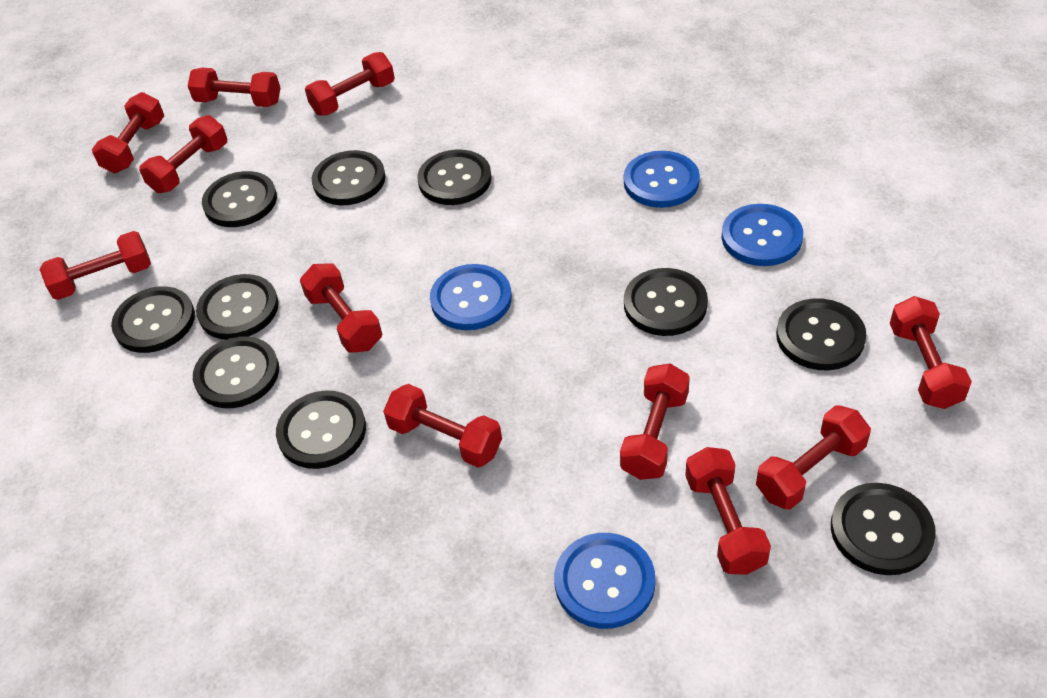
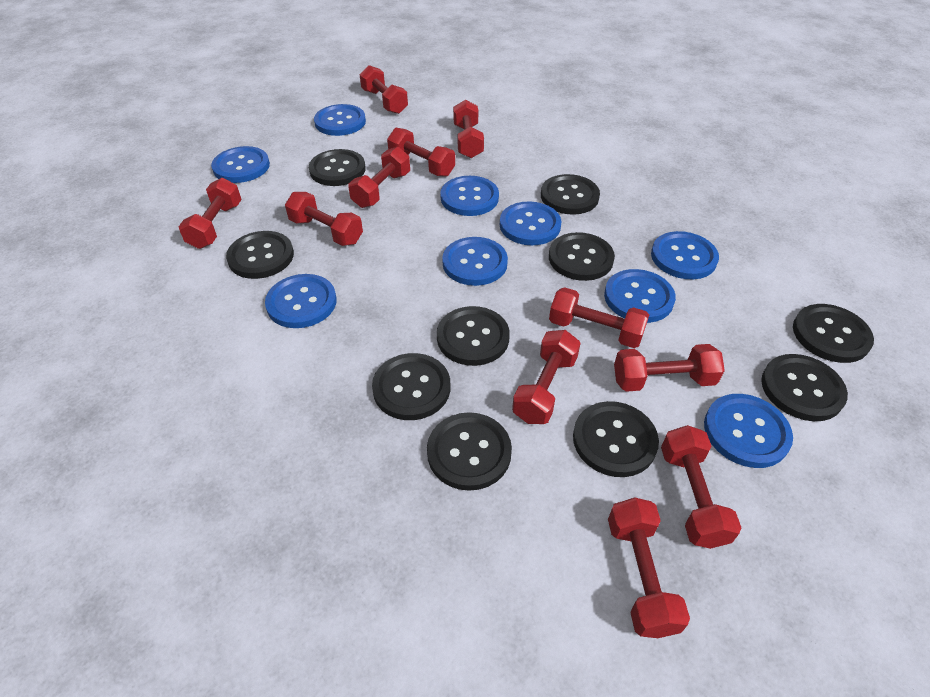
blue button: [430,264,512,330] [554,533,655,629] [624,151,700,208] [722,204,803,266] = 4 -> [211,146,270,183] [265,274,337,328] [314,104,366,136] [440,176,499,216] [442,237,508,286] [500,201,561,245] [604,269,676,323] [651,231,719,279] [704,394,793,468] = 9

